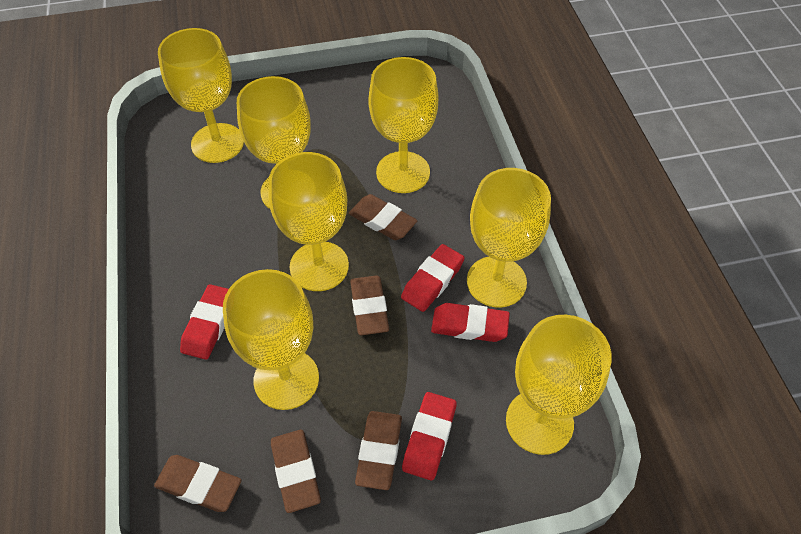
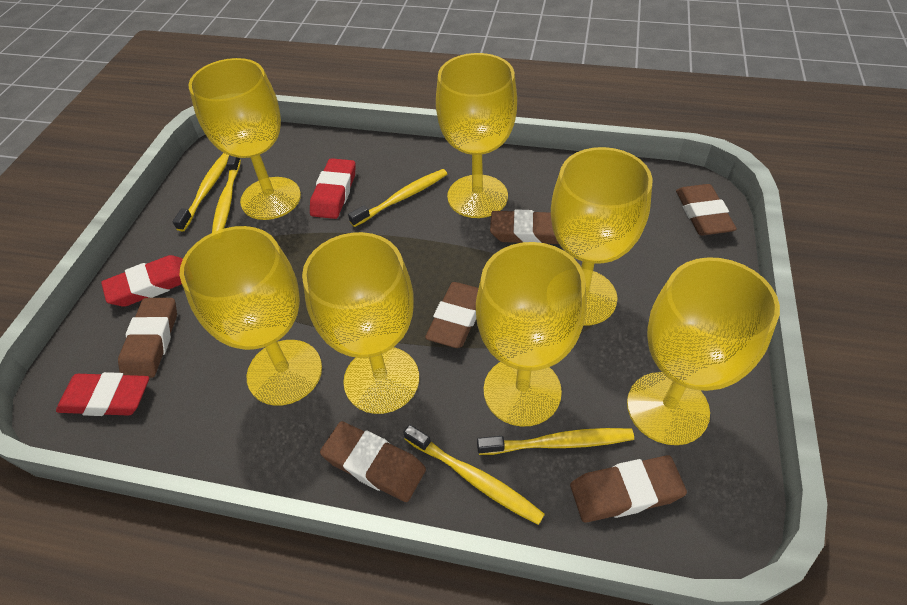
brown eraser: [154,455,241,512] [271,430,321,513] [349,194,417,240] [350,275,389,335] [355,411,402,490] = 5 -> [118,298,177,378] [320,421,426,502] [425,282,479,348] [490,209,559,244] [570,455,687,523] [676,184,737,235] = 6
red eraser: [180,284,229,360] [401,244,464,312] [402,392,457,481] [431,303,510,342] = 4 -> [56,372,149,416] [101,255,183,307] [310,158,356,219] = 3
yellow toothbrush: none = 0 -> [173,153,229,232] [212,155,241,233] [348,169,447,227] [403,425,545,525] [477,428,634,455] = 5

